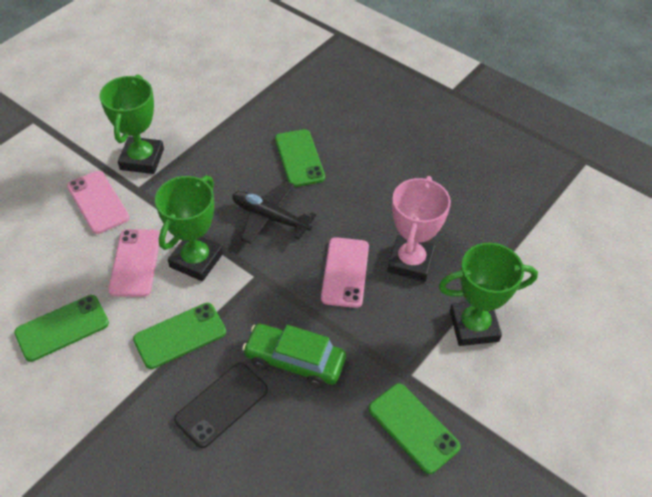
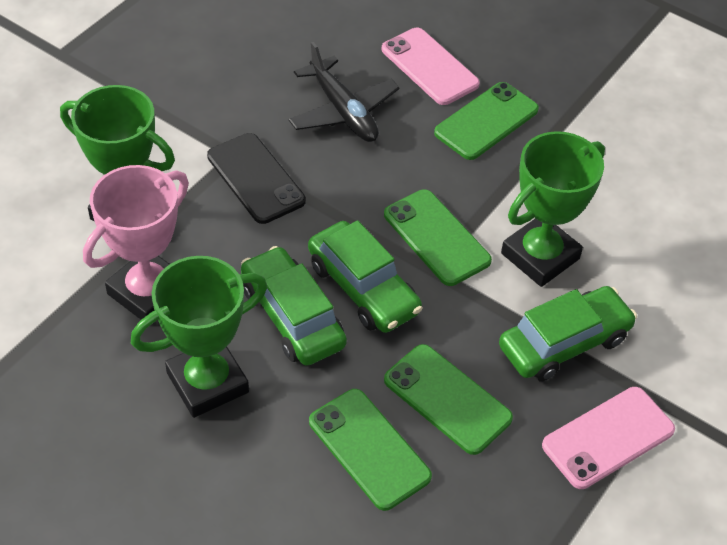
green car: [242,324,346,388] = 1 -> [241,246,347,366] [308,220,423,333] [499,286,637,381] = 3
pink phone: [67,171,130,234] [108,229,160,297] [321,237,369,308] = 3 -> [382,28,480,105] [542,387,675,489] = 2

